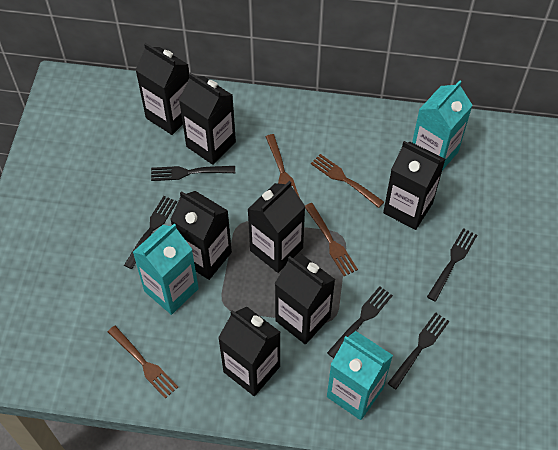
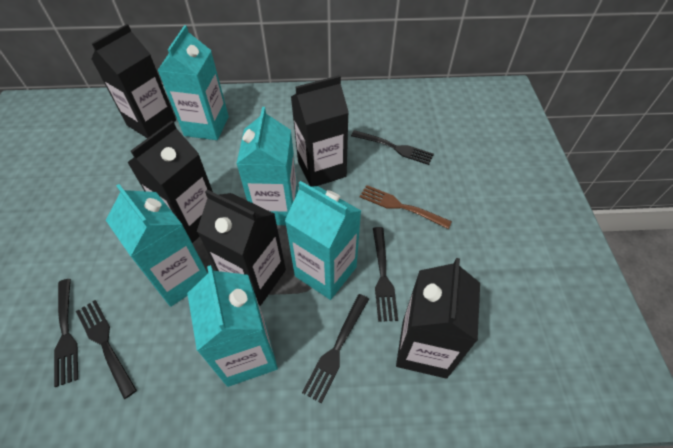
black carton: [136,43,189,135] [170,191,232,280] [179,73,236,165] [218,307,280,396] [248,181,306,273] [275,255,335,345] [383,141,445,230] = 7 -> [91,24,176,138] [127,121,213,243] [197,190,286,306] [291,75,349,187] [396,258,480,379] = 5
brown fork: [108,326,178,399] [265,134,300,198] [305,203,358,276] [311,154,384,208] = 4 -> [359,185,452,229] = 1
turquoise carton: [133,224,199,315] [327,331,393,420] [412,80,473,170] = 3 -> [106,184,208,307] [158,25,229,140] [187,265,278,387] [236,107,298,225] [285,181,361,300] = 5

